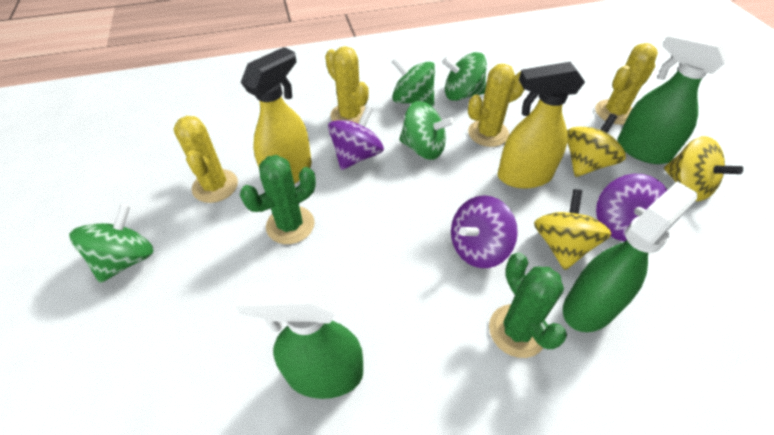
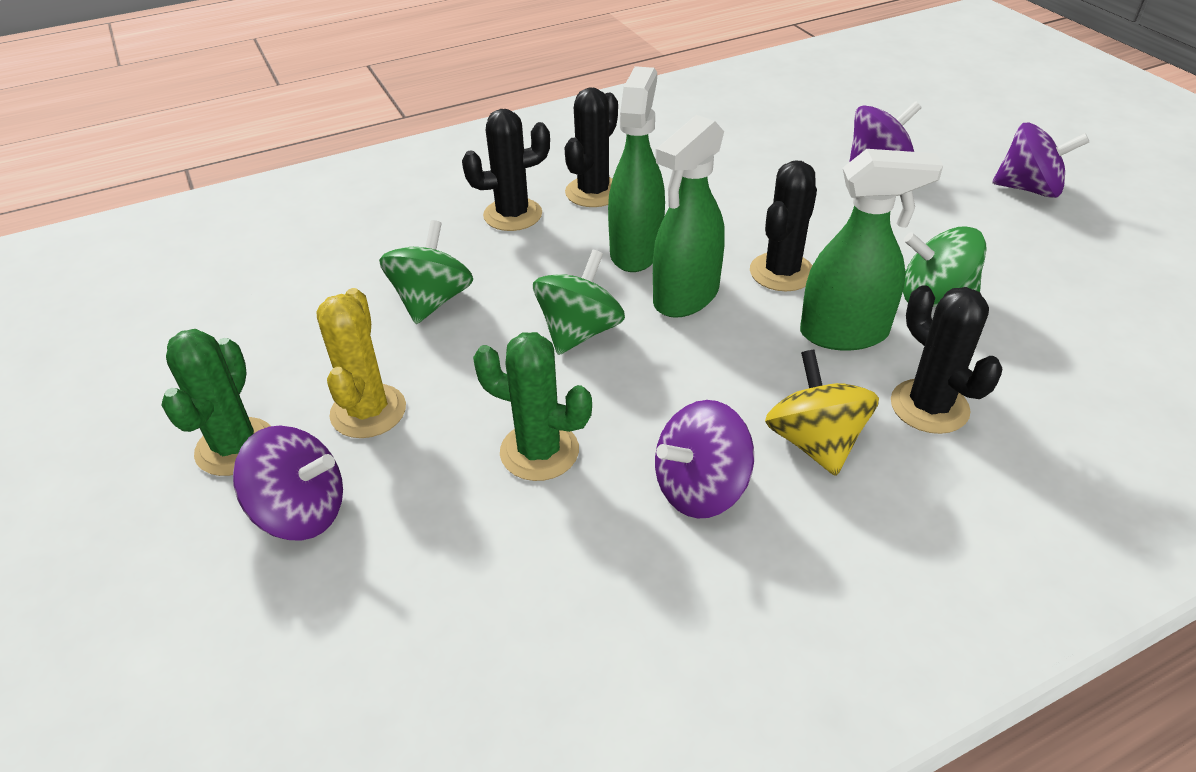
black cactus: none = 0 -> [462,109,550,231] [564,87,618,207] [750,160,817,291] [891,285,1003,434] = 4
green spinning top: [69,204,153,283] [391,58,435,106] [399,101,455,160] [442,52,487,101] = 4 -> [379,220,473,324] [533,250,625,355] [903,226,987,307] = 3
purple spinning top: [328,106,384,170] [451,195,518,268] [596,174,667,242] = 3 -> [233,425,343,541] [655,400,754,518] [849,101,922,162] [992,123,1089,198] = 4
yellow cactus: [174,116,238,203] [325,46,369,124] [468,64,525,147] [595,43,658,125] = 4 -> [316,288,406,438] = 1
yellow spinning top: [534,189,611,270] [567,114,626,177] [664,136,743,201] = 3 -> [765,350,879,476] = 1
yellow spray bottle: [241,47,312,184] [498,62,585,189] = 2 -> none = 0

